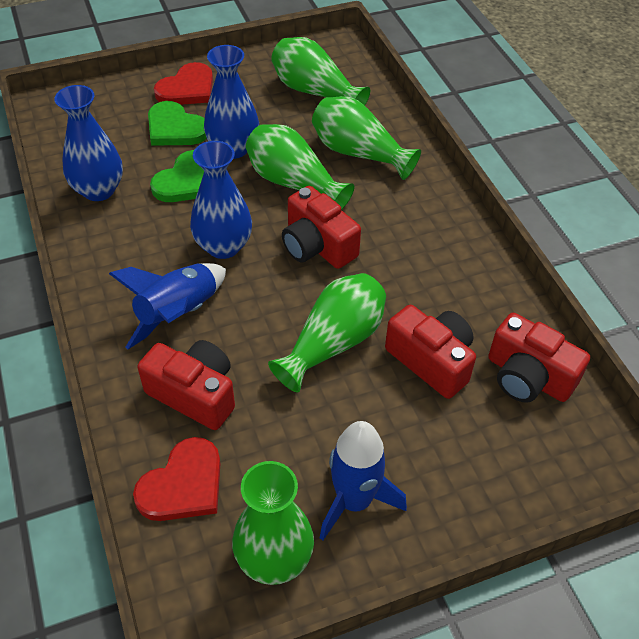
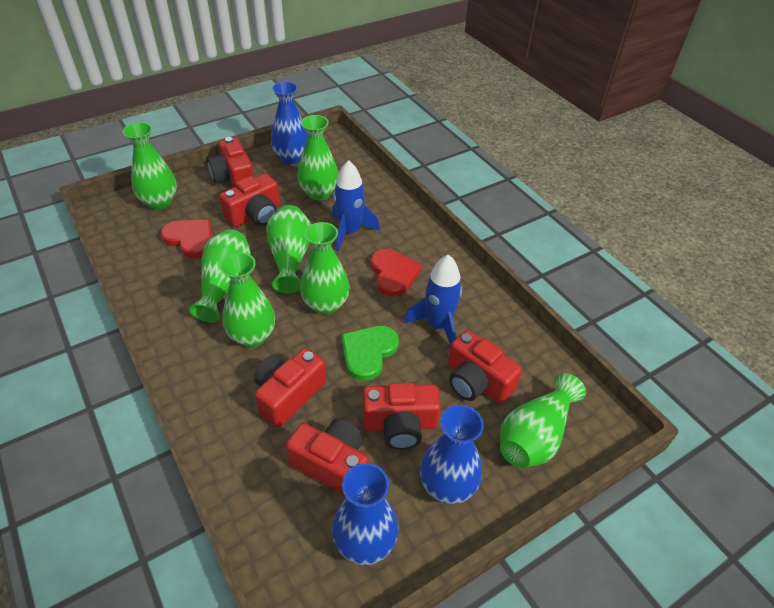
green heart: [148,101,207,146] [150,150,204,202] = 2 -> [341,326,399,381] = 1
green vase: [232,461,314,585] [246,124,354,210] [268,273,386,392] [271,37,370,106] [312,96,421,180] = 5 -> [123,122,177,210] [189,229,251,322] [219,252,275,347] [266,205,311,293] [297,115,339,200] [300,222,350,315] [500,373,586,468] = 7
red camera: [137,340,235,430] [282,186,361,269] [385,305,476,399] [488,313,590,403] = 4 -> [208,137,254,187] [219,174,280,227] [254,348,326,428] [286,419,369,495] [363,383,441,450] [448,330,522,404] = 6

